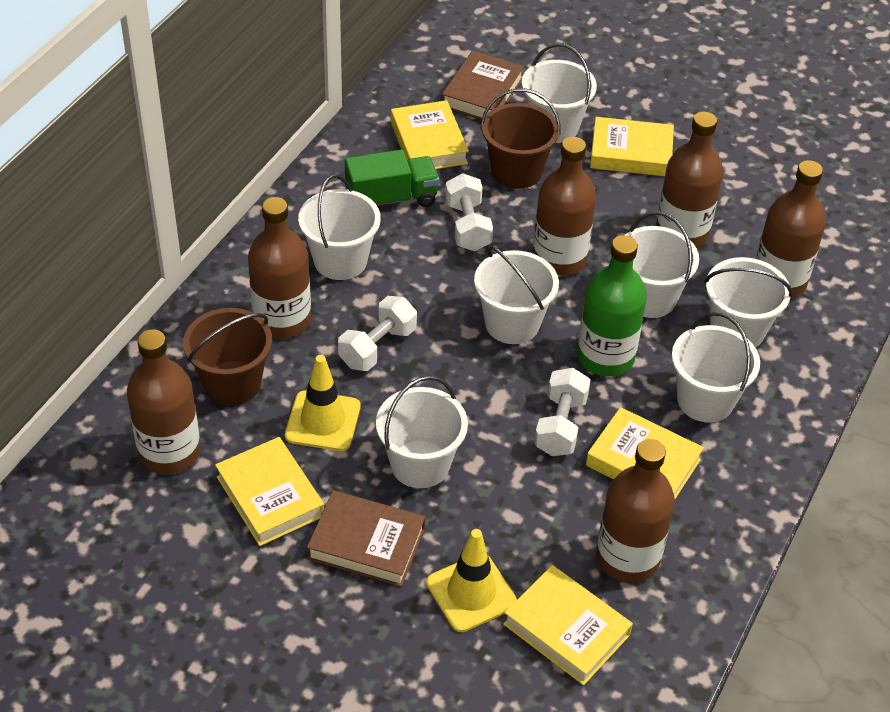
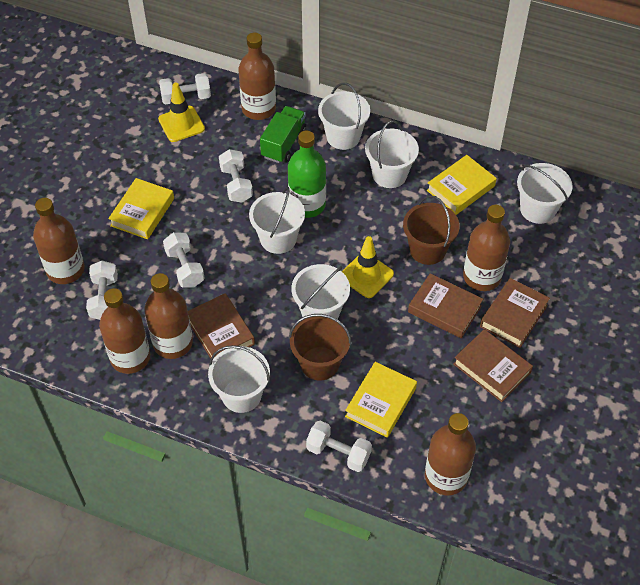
brown book: [307,490,425,587] [441,51,524,120] = 2 -> [188,293,255,359] [408,273,483,338] [453,329,533,402] [480,278,550,348] = 4
white bucket: [298,175,381,280] [376,376,468,488] [474,246,559,344] [522,43,597,143] [625,212,699,318] [672,312,760,423] [704,257,793,348] = 7 -> [208,345,270,413] [249,187,305,254] [291,264,350,319] [318,83,370,150] [365,120,419,188] [517,163,573,224] = 6
white dumbbell: [338,296,417,371] [445,173,493,251] [534,368,591,456] = 3 -> [86,261,118,320] [159,73,211,105] [163,232,205,287] [219,149,253,203] [306,421,372,472] = 5
yellow book: [215,437,324,546] [391,100,469,169] [503,565,633,685] [586,407,704,499] [590,117,674,176] = 5 -> [108,178,174,239] [345,362,417,438] [427,155,497,215] = 3

